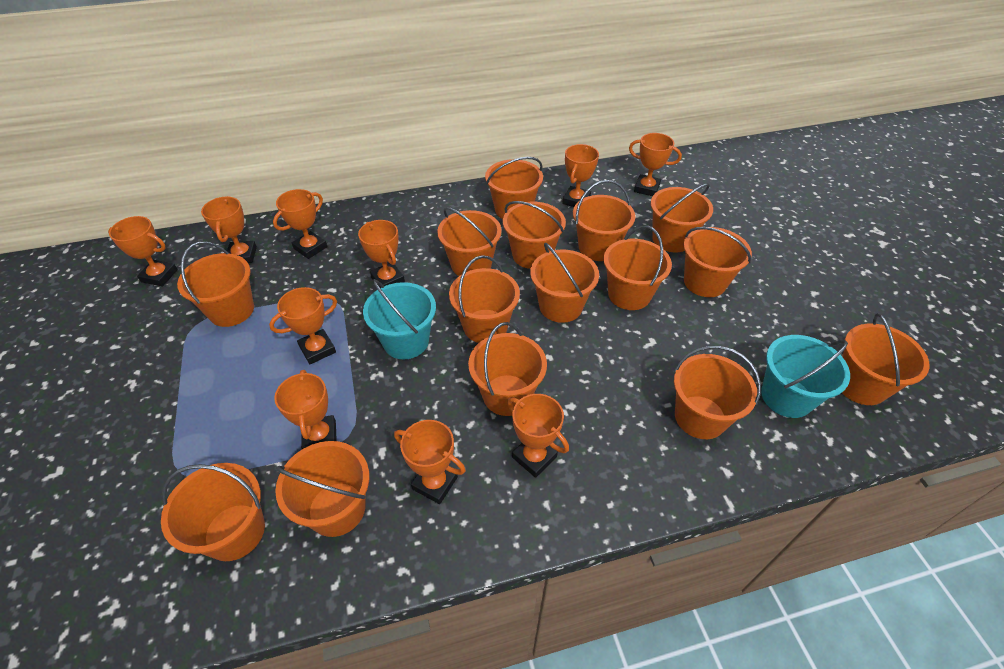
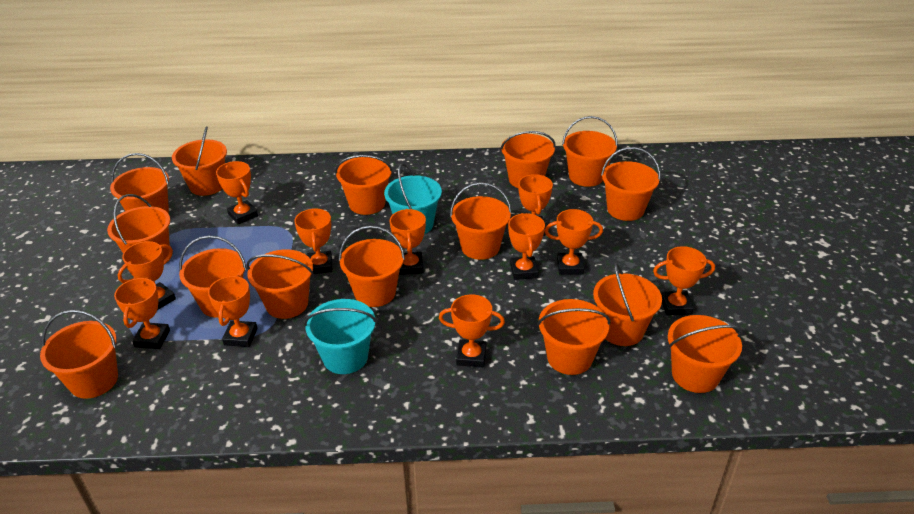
orange trophy: [108,216,178,286] [201,196,257,263] [269,287,337,364] [273,189,327,259] [274,370,337,449] [358,220,405,288] [394,420,466,504] [507,394,569,478] [562,144,599,207] [629,133,682,196] = 10 -> [114,277,170,349] [118,241,176,310] [208,275,258,347] [216,161,258,224] [294,208,332,274] [390,209,426,275] [439,294,505,367] [508,213,545,280] [518,174,553,236] [545,209,603,275] [653,246,715,316] = 11

